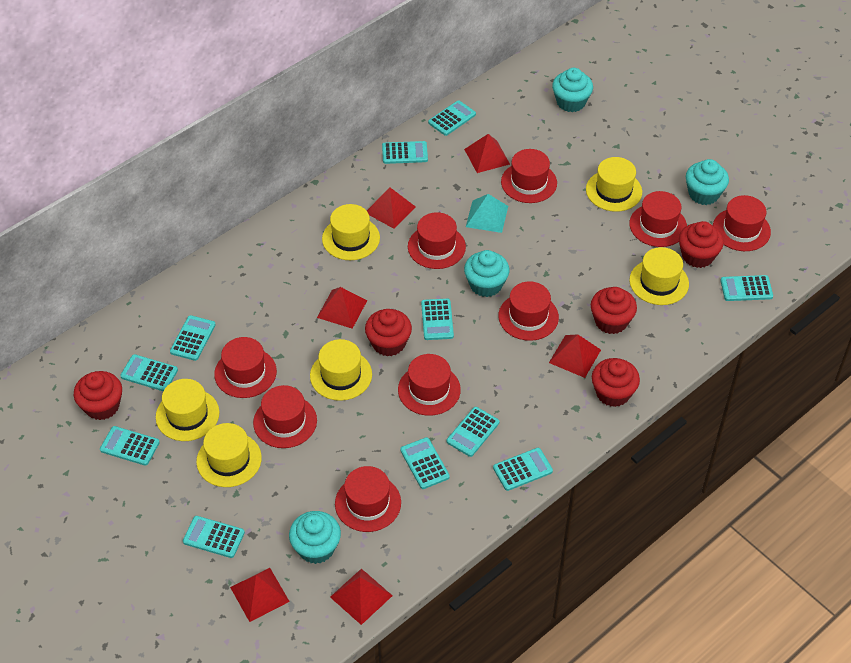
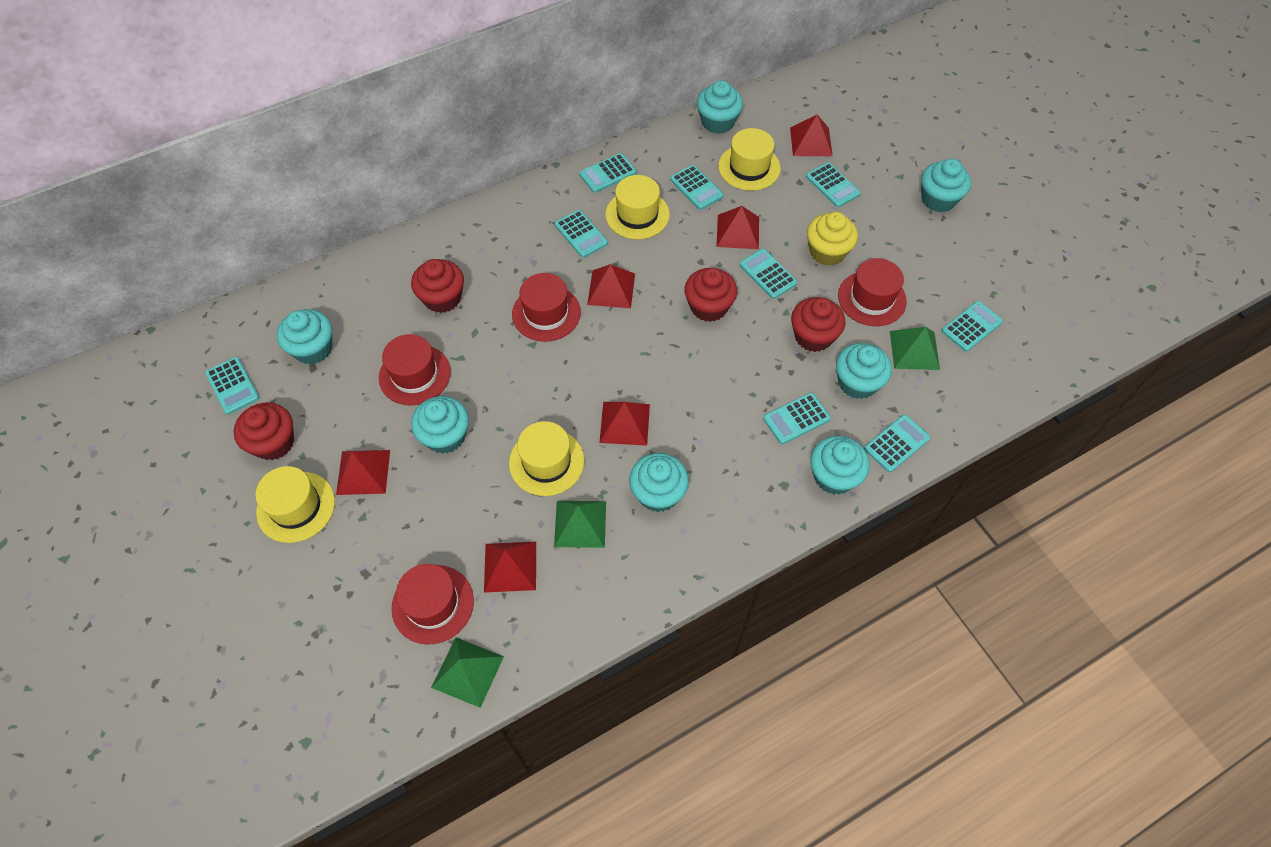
green pyramid: none = 0 -> [431,638,504,708] [554,501,606,548] [890,327,940,370] = 3
red cupcake: [74,371,122,420] [365,309,412,356] [591,287,637,334] [592,358,640,407] [679,221,724,268] = 5 -> [234,402,294,460] [411,259,464,313] [685,268,737,322] [791,297,845,352] = 4
red hat: [214,337,277,398] [253,385,317,448] [335,466,401,532] [398,354,461,416] [408,212,466,269] [498,281,559,341] [501,149,557,203] [629,191,687,247] [713,195,771,251] = 9 -> [379,334,451,406] [392,564,474,645] [512,273,581,342] [838,258,907,326] = 4
turquoise calculator: [100,426,160,466] [120,354,178,391] [170,315,216,361] [183,516,245,558] [382,141,428,164] [400,437,450,489] [421,299,454,340] [428,100,476,136] [447,407,499,457] [493,448,553,491] [720,275,773,301] = 11 -> [205,357,260,415] [555,210,608,258] [579,153,636,193] [670,165,724,210] [739,249,797,299] [763,393,831,444] [806,162,861,207] [864,414,930,473] [942,301,1003,352] = 9
turquoise cupcake: [289,511,341,564] [464,250,509,297] [552,68,593,112] [686,159,729,205] = 4 -> [277,309,332,364] [411,396,469,454] [629,453,689,512] [697,81,743,134] [810,436,870,495] [836,343,892,399] [921,159,971,212] = 7
turquoise pyramid: [466,194,508,233] = 1 -> none = 0
yellow cupcake: none = 0 -> [807,212,858,266] = 1
yellow hat: [156,379,220,441] [196,423,262,487] [310,339,372,401] [322,204,380,260] [586,157,642,212] [629,247,689,305] = 6 -> [255,466,335,543] [509,421,584,496] [605,175,670,239] [718,128,781,191] = 4

